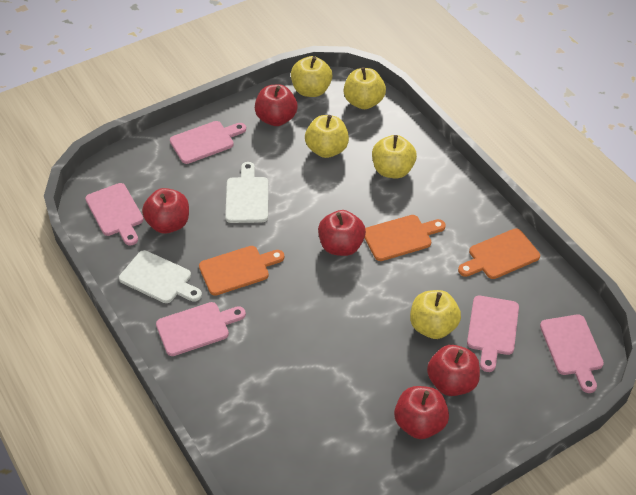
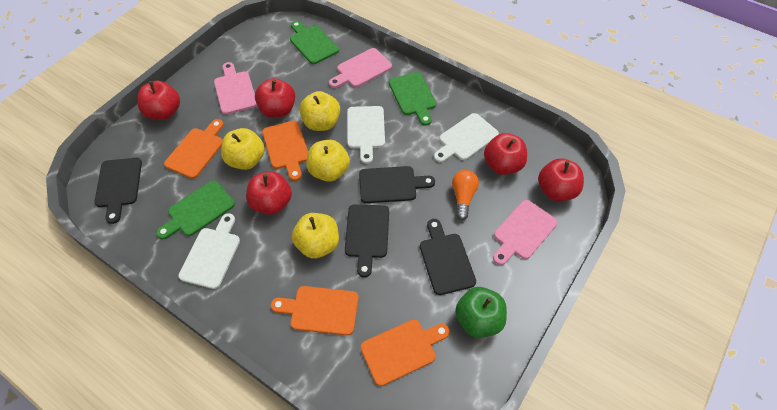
black cutting board: none = 0 -> [94,158,142,224] [345,204,389,278] [359,166,435,203] [420,219,476,295] = 4
green apple: none = 0 -> [455,287,507,338] = 1
green cutting board: none = 0 -> [156,180,235,240] [290,21,339,64] [389,72,436,126] = 3
orange cutting board: [199,246,284,296] [365,215,446,261] [458,228,540,279] = 3 -> [164,119,224,179] [262,120,308,181] [271,286,359,335] [360,319,450,386] = 4
orange light bulb: none = 0 -> [452,170,479,220] = 1
pink cutting board: [85,183,144,245] [156,302,246,356] [170,121,246,164] [467,296,519,372] [540,314,604,393] = 5 -> [214,62,257,114] [329,48,392,88] [493,200,558,265] = 3
white cutting board: [119,250,202,303] [225,162,268,223] = 2 -> [178,213,240,289] [347,106,385,164] [434,113,499,162] = 3
yellow apple: [291,56,332,97] [305,115,349,158] [344,67,386,109] [372,135,417,178] [410,290,461,339] = 5 -> [221,128,265,170] [292,213,339,259] [299,91,340,131] [306,140,350,182] = 4

